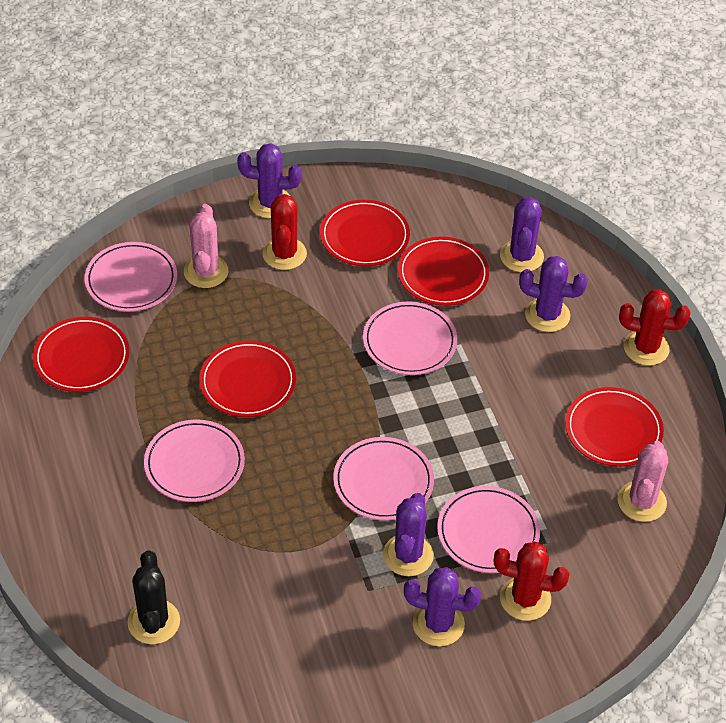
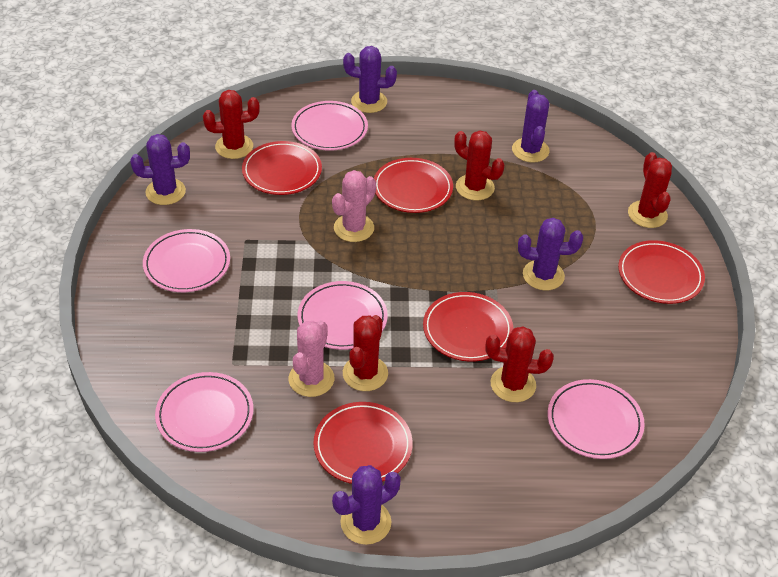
black cactus: [128,550,180,644] = 1 -> none = 0
red cactus: [262,194,307,270] [494,542,570,621] [619,289,691,366] = 3 -> [203,90,260,159] [343,315,388,391] [454,130,504,201] [485,326,554,402] [628,152,672,228] = 5

